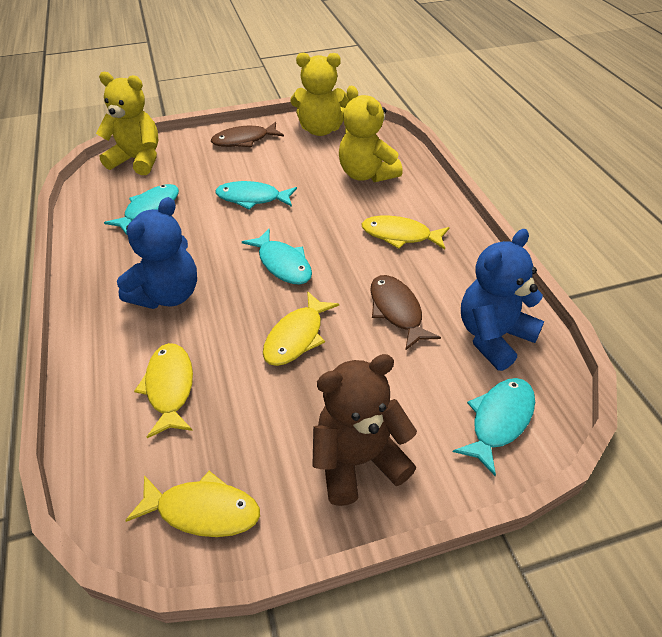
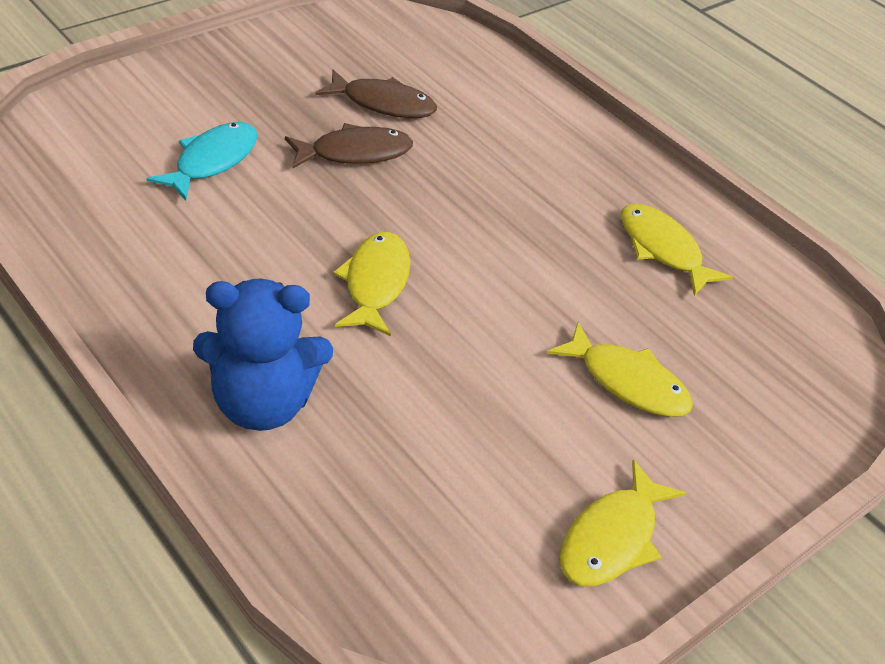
blue teddy bear: [117,197,197,309] [461,229,544,371] = 2 -> [193,279,333,431] = 1
brown teddy bear: [312,354,417,506] = 1 -> none = 0
turquoise fish: [104,184,179,235] [215,181,297,210] [242,229,312,285] [453,378,535,476] = 4 -> [146,122,258,201] = 1
yellow teddy bear: [96,72,158,175] [290,53,349,136] [339,86,403,182] = 3 -> none = 0

